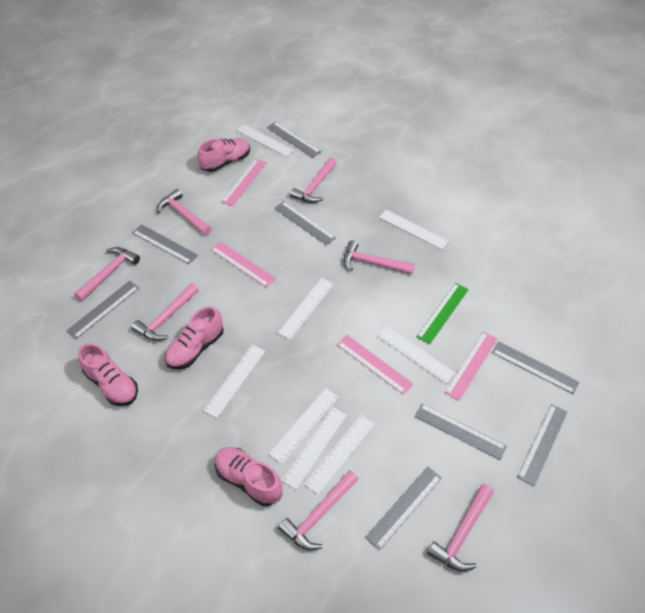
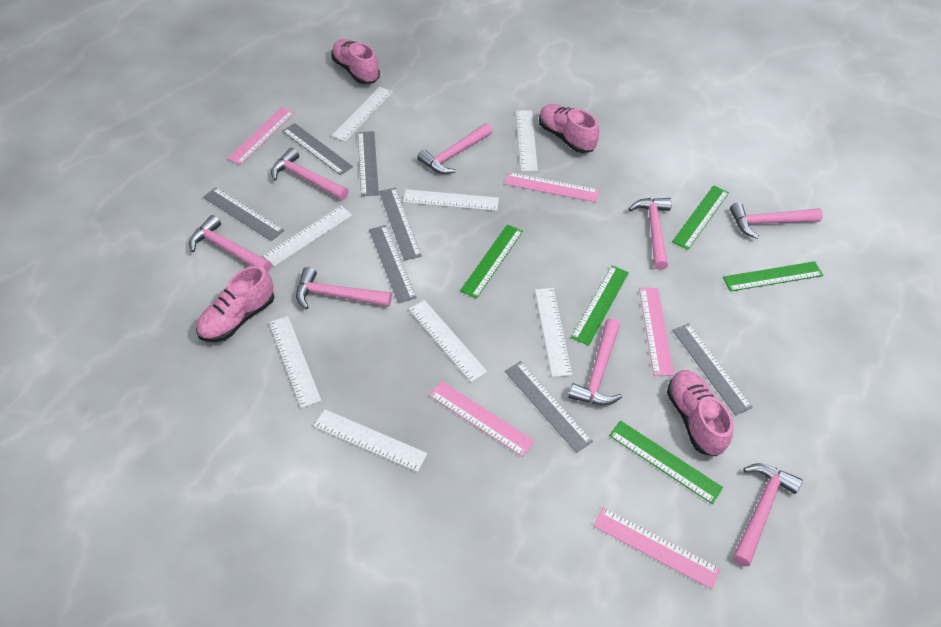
green ruler: [416,283,469,344] = 1 -> [460,224,523,299] [571,265,629,346] [609,420,723,504] [672,185,729,250] [723,261,823,292] = 5
grey ruler: [66,281,139,339] [132,224,198,264] [267,122,321,158] [274,201,336,245] [365,466,442,550] [414,404,507,460] [492,341,579,394] [517,404,567,486] = 8 -> [203,187,284,241] [282,123,353,175] [358,131,379,196] [369,225,417,303] [379,188,422,261] [505,361,593,453] [672,323,753,415] = 7
pink hammer: [74,247,140,301] [131,283,199,341] [157,189,212,235] [278,470,359,551] [290,158,337,203] [344,240,414,274] [427,484,494,572] = 7 -> [189,215,272,272] [271,148,349,200] [296,267,392,309] [417,123,493,174] [568,319,622,405] [629,198,672,270] [730,203,823,239] [733,463,803,567] = 8
pink ruler: [210,241,276,287] [221,159,267,206] [337,335,413,394] [445,332,497,401] = 4 -> [227,107,295,165] [429,381,535,457] [505,172,599,202] [593,507,720,589] [639,288,674,376] = 5

